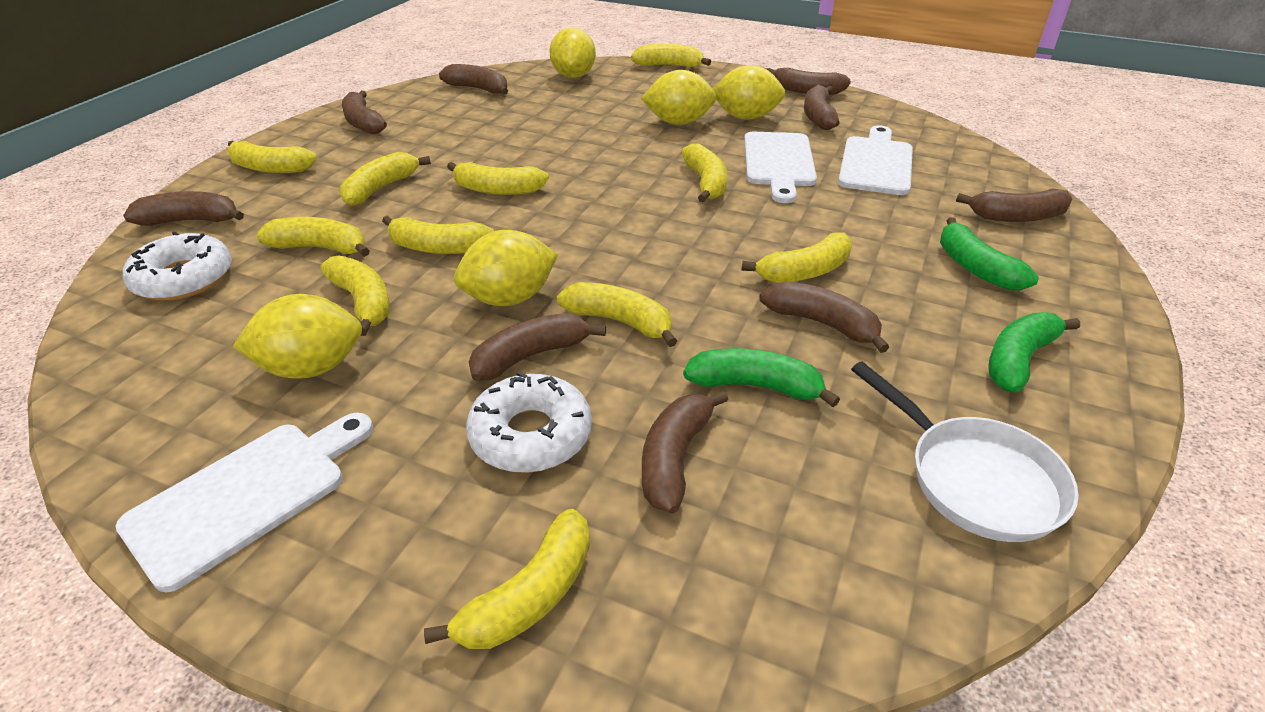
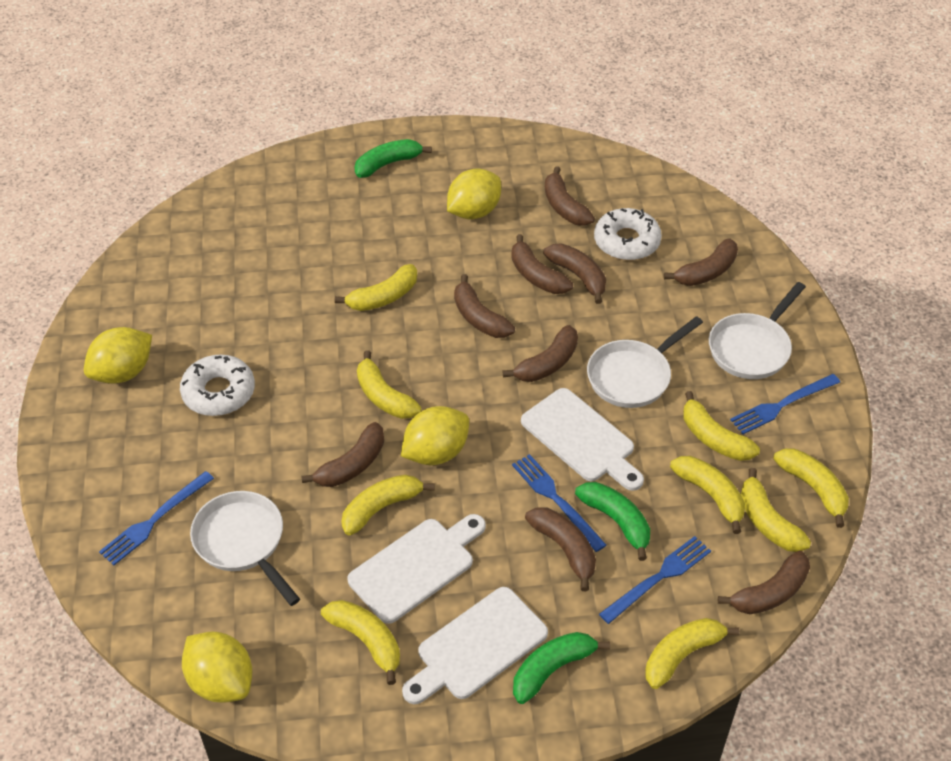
blue fork: none = 0 -> [99,471,214,565] [512,454,606,552] [599,536,711,624] [730,374,840,434] = 4
white pan: [851,361,1079,542] = 1 -> [190,491,300,606] [587,316,703,408] [709,282,806,379] = 3
yellow banana: [227,140,317,173] [256,217,370,257] [321,255,390,336] [340,152,431,206] [382,215,494,254] [424,509,590,649] [447,162,549,195] [556,282,677,347] [631,44,711,67] [681,143,727,203] [741,232,852,283] = 11 -> [321,600,400,685] [335,264,417,311] [341,475,435,535] [357,350,422,419] [645,618,740,689] [670,456,745,534] [683,391,760,461] [741,468,811,552] [773,448,849,528] = 9
yellow lemon: [233,294,362,379] [454,230,558,306] [549,28,596,78] [641,70,717,125] [713,65,786,120] = 5 -> [84,327,152,384] [182,632,252,703] [401,406,469,465] [447,169,501,219] = 4

